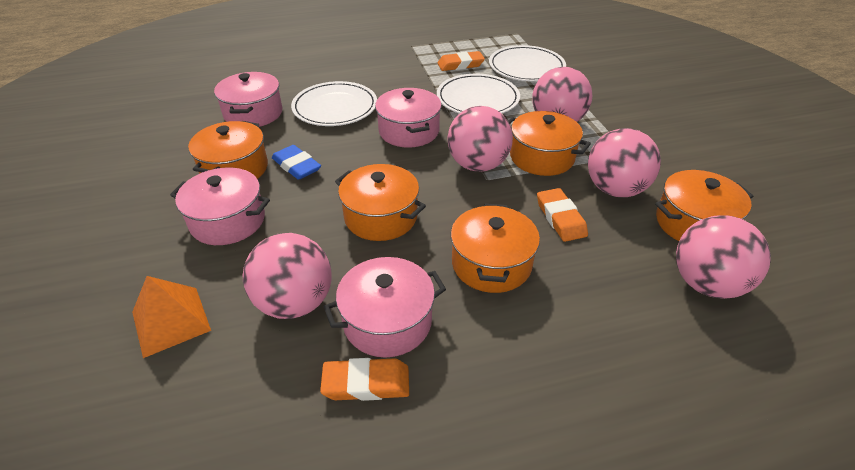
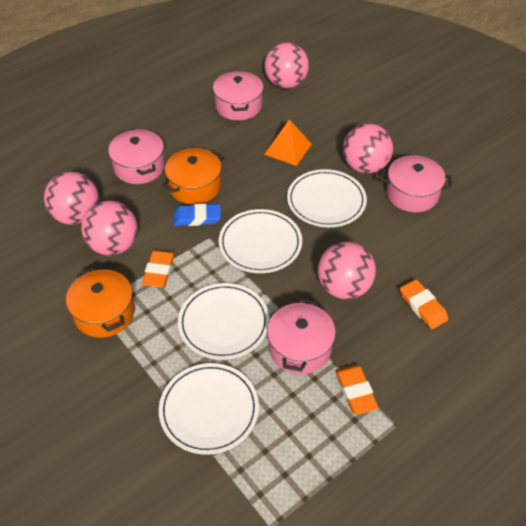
orange pot: [188,121,268,179] [335,164,426,241] [451,203,540,293] [508,111,591,176] [655,170,753,241] = 5 -> [66,268,135,338] [162,148,224,205] = 2
white plate: [291,81,377,126] [437,74,520,114] [489,45,566,82] = 3 -> [159,363,259,455] [178,283,269,360] [219,209,302,273] [287,169,367,227] = 4

